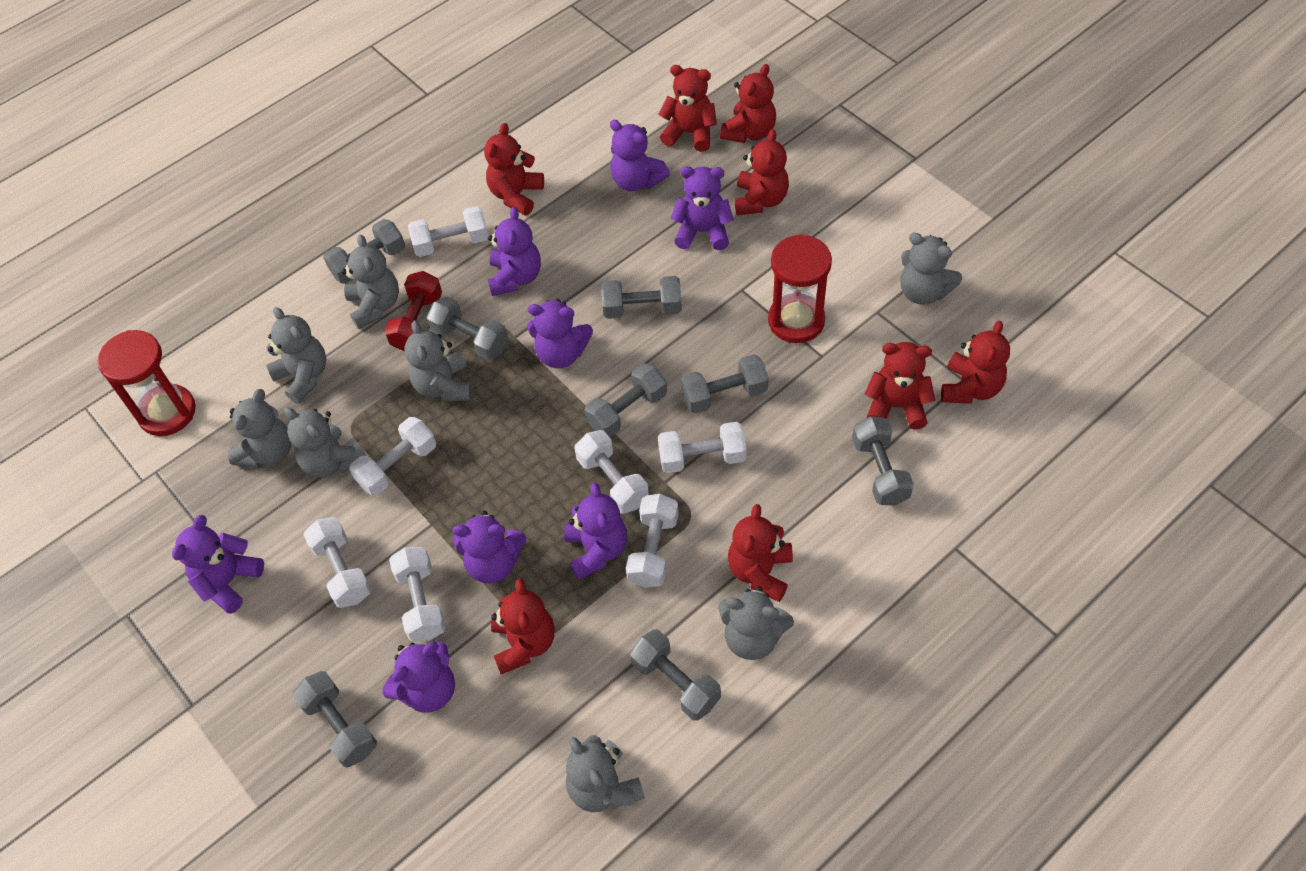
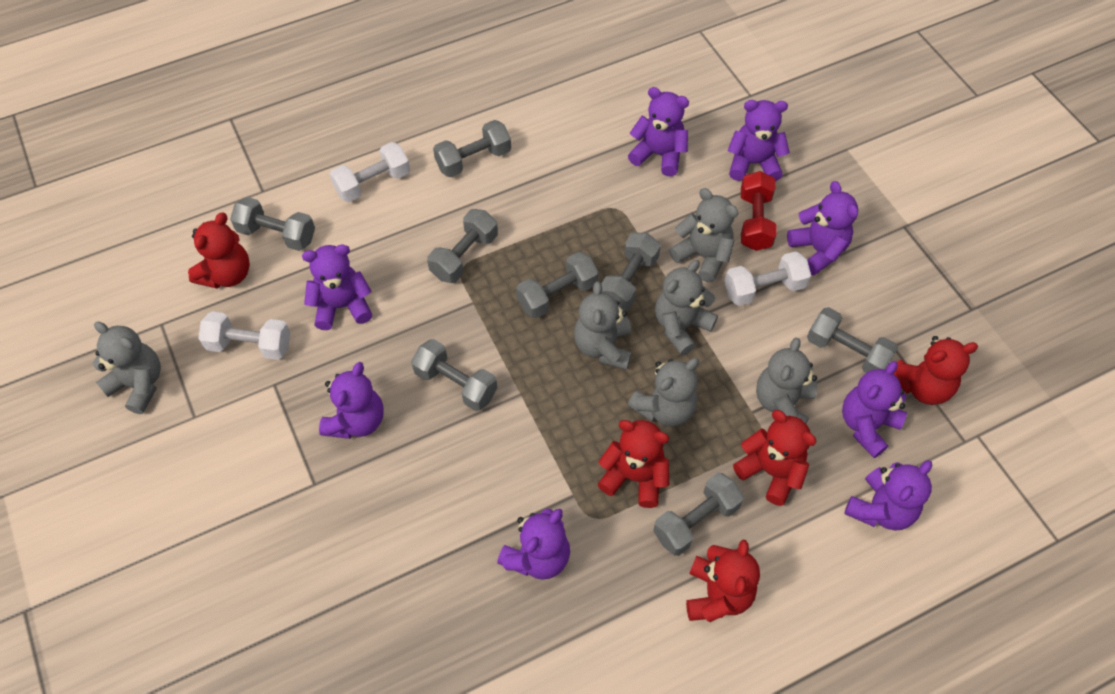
grey teddy bear: [228,389,291,468] [266,307,327,404] [284,407,366,478] [342,234,399,329] [405,320,472,401] [566,735,645,812] [718,586,794,660] [900,233,962,305] = 8 -> [93,322,161,414] [574,281,632,370] [628,358,699,427] [655,260,718,356] [669,188,738,282] [756,338,817,423] = 6
red hourglass: [98,330,196,436] [768,234,832,343] = 2 -> none = 0
red teddy bear: [484,123,544,216] [491,578,555,674] [658,65,717,152] [720,64,776,143] [728,504,793,602] [735,129,789,215] [865,342,935,430] [941,321,1010,404] = 8 -> [188,212,250,289] [598,420,669,508] [686,540,760,622] [733,410,817,506] [893,336,978,405] = 5
white dumbbell: [303,517,371,608] [349,417,436,496] [389,547,446,642] [408,206,489,257] [575,430,649,514] [626,494,679,588] [658,422,747,473] = 7 -> [198,312,290,360] [330,142,410,202] [724,251,811,306] = 3

